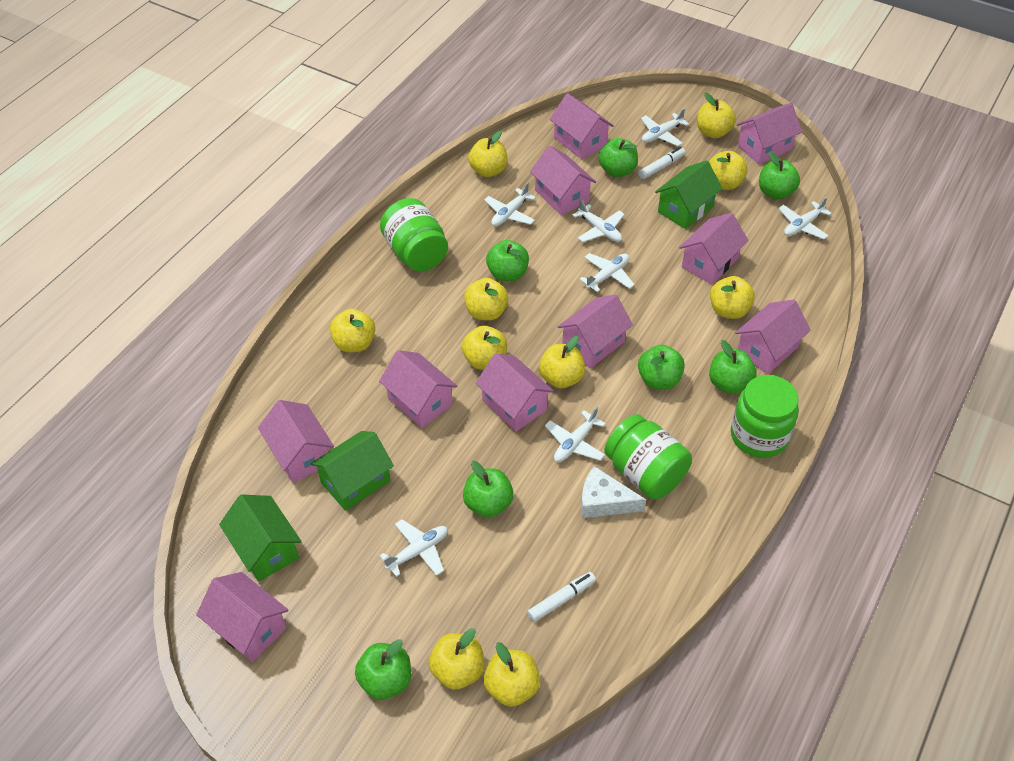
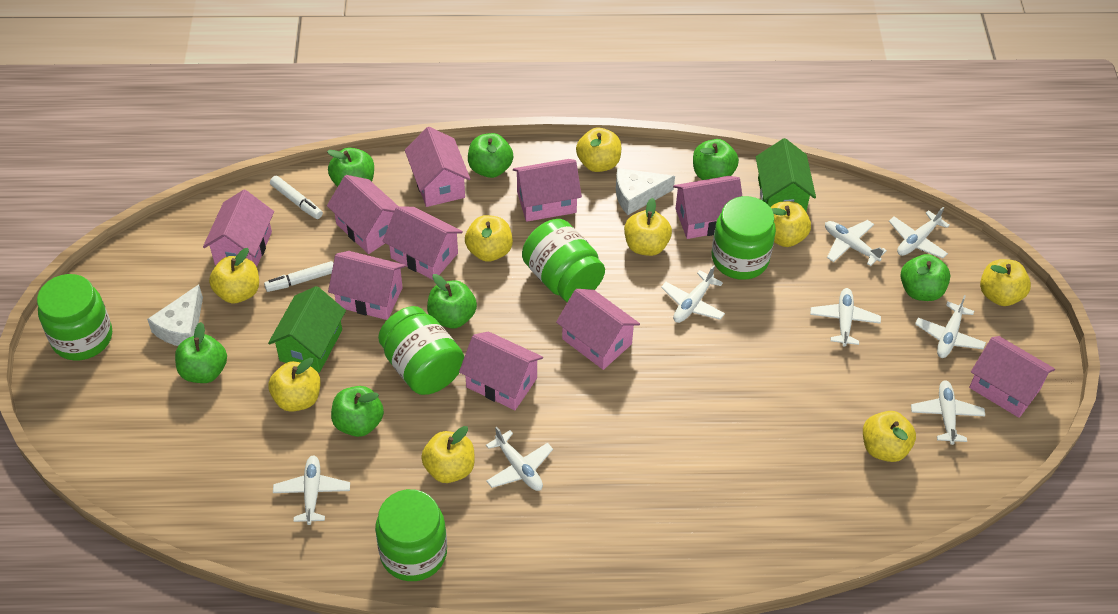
green house: [219,494,302,581] [311,431,394,511] [655,160,723,229] = 3 -> [268,286,346,373] [756,138,816,211] = 2
green jar: [380,198,448,272] [604,414,692,500] [731,375,799,458] = 3 -> [37,274,112,360] [375,489,447,581] [378,306,464,395] [522,219,605,302] [712,196,776,280] = 5
white cheese: [581,466,646,518] = 1 -> [147,285,203,346] [616,168,675,215] = 2
white plane: [380,519,448,577] [484,182,536,226] [545,406,606,462] [572,199,624,242] [579,253,635,292] [641,108,689,146] [778,197,832,239] = 7 -> [273,455,350,525] [486,427,553,491] [661,265,725,323] [810,288,881,347] [825,220,887,266] [889,207,950,259] [911,380,985,445] [915,295,986,358] = 8
yellow apple: [330,309,375,352] [429,628,485,690] [462,326,507,370] [464,278,509,321] [468,131,508,177] [483,642,540,707] [539,336,585,388] [697,93,736,138] [709,151,748,190] [710,276,755,319] = 10 -> [209,248,259,304] [268,358,320,412] [421,426,475,483] [465,215,513,262] [576,128,621,172] [624,198,672,256] [770,201,811,247] [863,411,916,462] [980,259,1031,306] = 9

